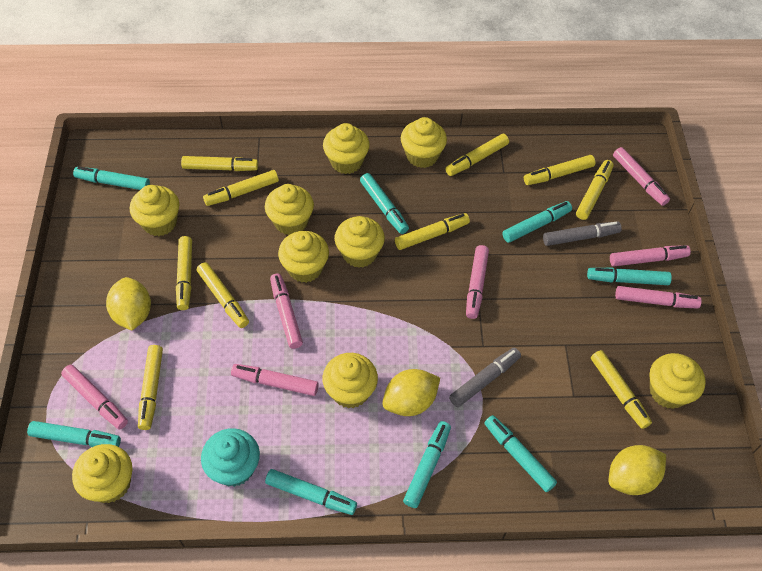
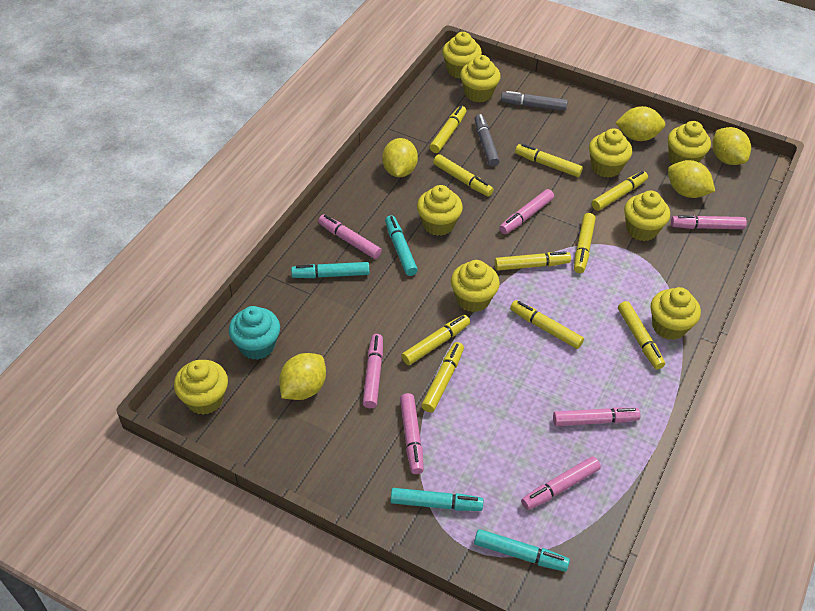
turquoise marker: [27,421,121,447] [73,167,150,190] [265,469,357,515] [360,173,409,234] [403,421,451,508] [484,415,557,492] [502,201,572,243] [587,268,672,285] = 8 -> [291,262,369,278] [385,215,418,276] [390,488,483,511] [474,529,570,572] = 4
yellow lemon: [106,277,151,331] [382,369,440,416] [609,445,666,495] = 3 -> [279,353,326,400] [382,138,418,177] [616,106,665,141] [668,160,715,198] [712,127,751,165] = 5

